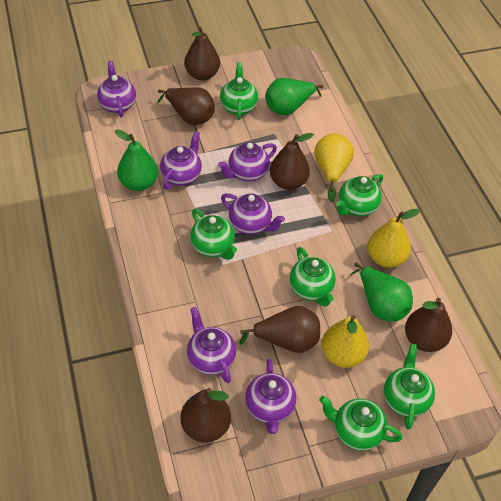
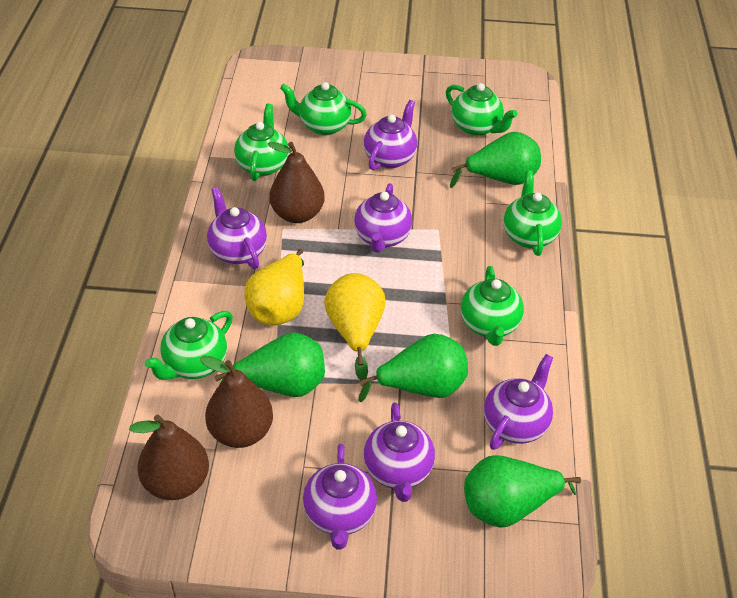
brown pear: [157,87,215,125] [181,388,231,442] [184,27,220,80] [239,306,320,353] [270,133,314,190] [405,298,452,352] = 6 -> [129,415,209,500] [200,355,273,448] [267,142,324,223] = 3
green pear: [115,129,158,191] [265,78,323,115] [350,263,413,322] = 3 -> [215,332,325,397] [359,334,468,402] [450,132,541,188] [464,455,581,528] = 4
yellow pear: [315,133,354,202] [322,315,369,368] [368,209,420,268] = 3 -> [244,249,304,326] [324,273,385,380] = 2

